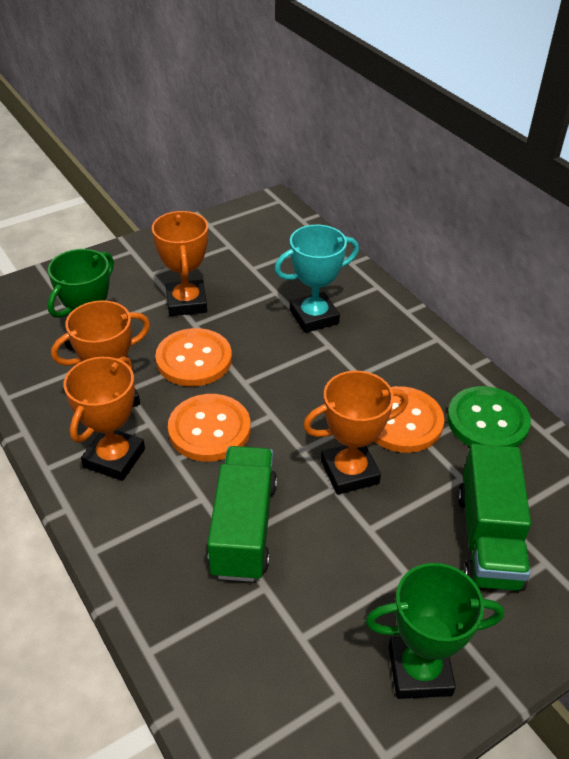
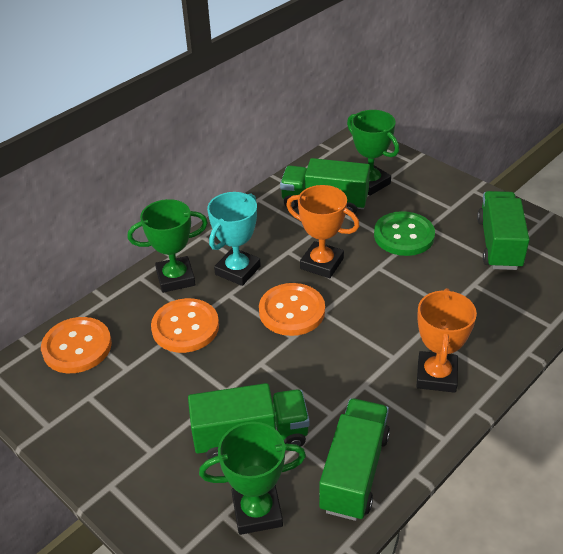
green trophy: [47,249,114,353] [365,563,504,699] = 2 -> [128,199,208,293] [199,422,306,535] [347,110,399,196] = 3
green truck: [207,446,277,582] [458,444,531,591] = 2 -> [188,383,310,459] [280,158,370,216] [319,398,390,521] [477,191,530,270] = 4
orange trophy: [51,300,150,408] [64,356,145,481] [152,211,208,316] [303,371,408,495] = 4 -> [286,185,360,278] [417,288,477,393] = 2

